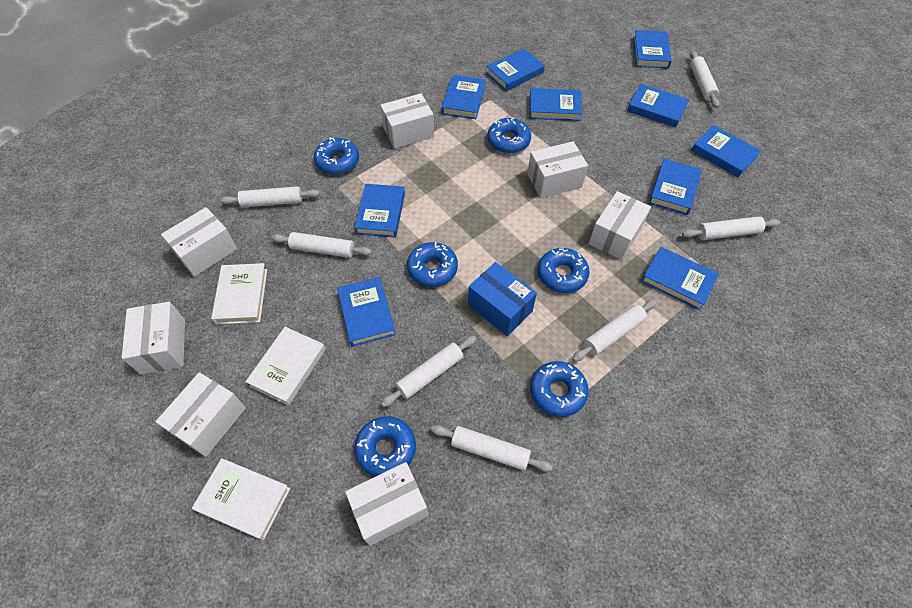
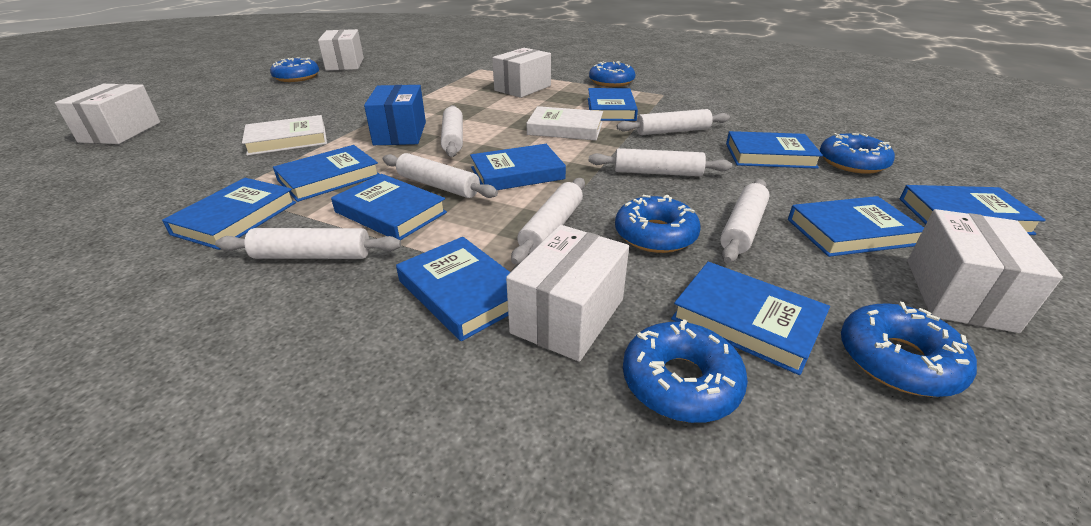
white book: [192,458,290,540] [211,263,267,325] [246,327,326,406] = 3 -> [242,115,327,156] [527,106,603,141] = 2
white box: [122,302,185,374] [155,372,246,457] [161,207,237,277] [345,462,429,546] [380,93,434,149] [527,141,588,198] [589,191,651,260] = 7 -> [55,84,160,144] [318,29,364,71] [492,48,551,98] [506,225,629,362] [907,209,1063,333] = 5

